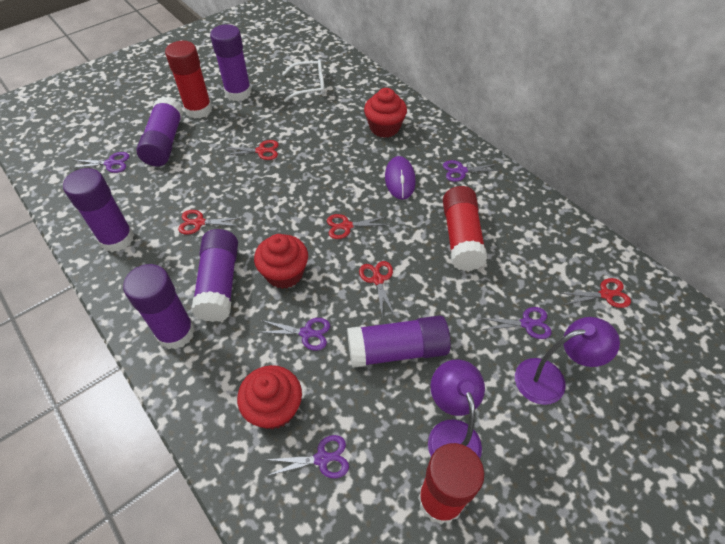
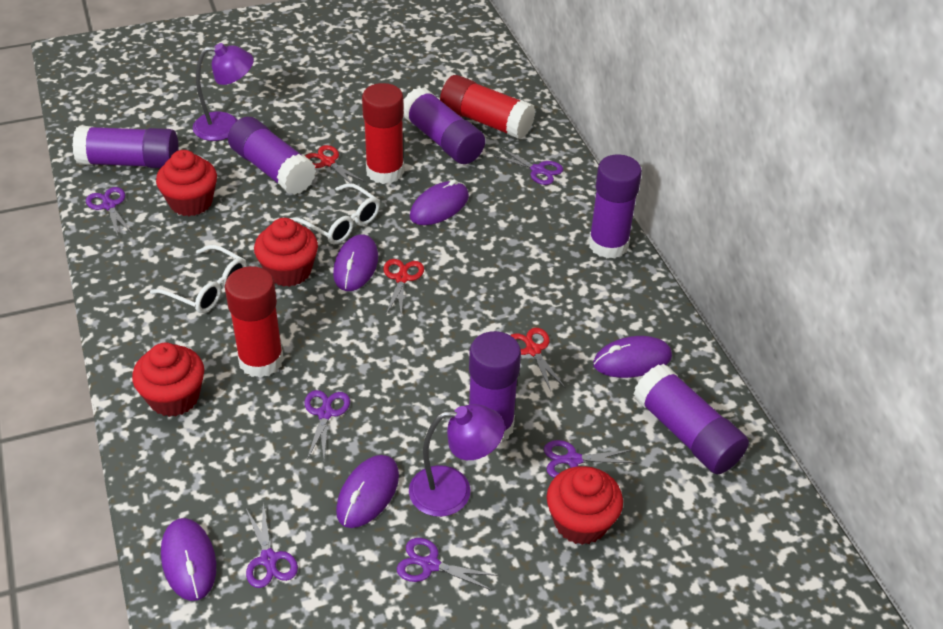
purple mouse: [385,156,416,200] = 1 -> [161,518,216,601] [333,234,378,291] [336,455,399,528] [410,179,469,225] [593,336,672,378] = 5
purple scissors: [71,152,129,173] [258,318,330,351] [266,435,349,478] [443,160,501,182] [480,307,552,339] = 5 -> [86,187,132,236] [246,504,298,588] [305,390,350,460] [397,538,498,590] [493,148,563,185] [544,440,637,478] = 6
red cupcake: [237,365,302,430] [254,234,308,289] [364,88,407,138] = 3 -> [132,343,204,417] [156,150,217,216] [254,218,318,287] [547,466,623,545] = 4
red scissors: [178,210,240,234] [224,140,279,160] [327,214,389,239] [359,261,395,316] [560,278,631,308] = 5 -> [305,145,365,183] [383,259,424,315] [510,328,565,391] = 3
white glasses: [282,59,325,102] = 1 -> [150,245,247,313] [290,183,380,244] = 2

